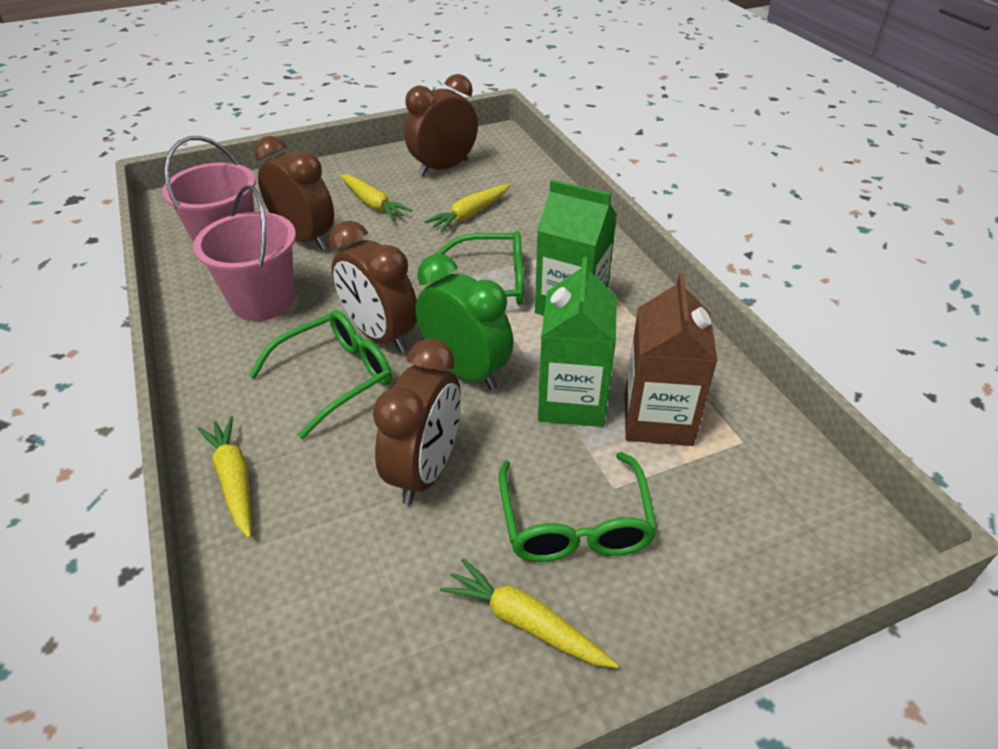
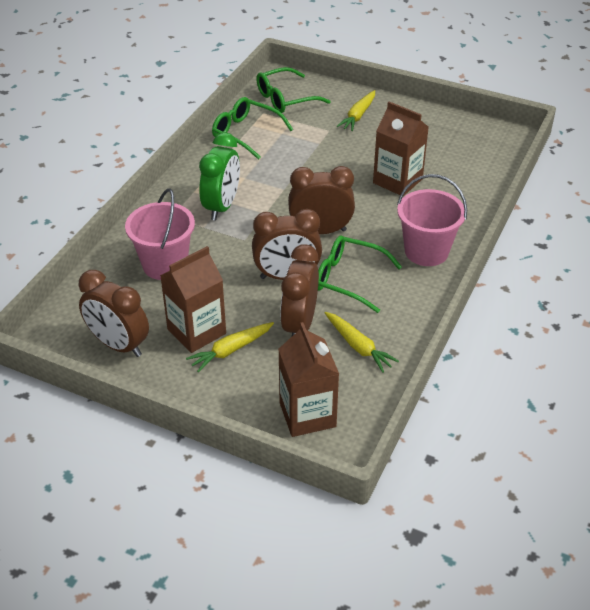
brown carton: [625,273,718,446] = 1 -> [160,246,226,353] [278,322,339,437] [373,101,429,196] = 3
green carton: [535,180,617,316] [538,257,617,427] = 2 -> none = 0
yellow carrot: [197,416,251,538] [340,175,412,220] [425,184,510,232] [440,558,619,668] = 4 -> [186,322,274,373] [325,312,399,373] [336,90,375,131] = 3

